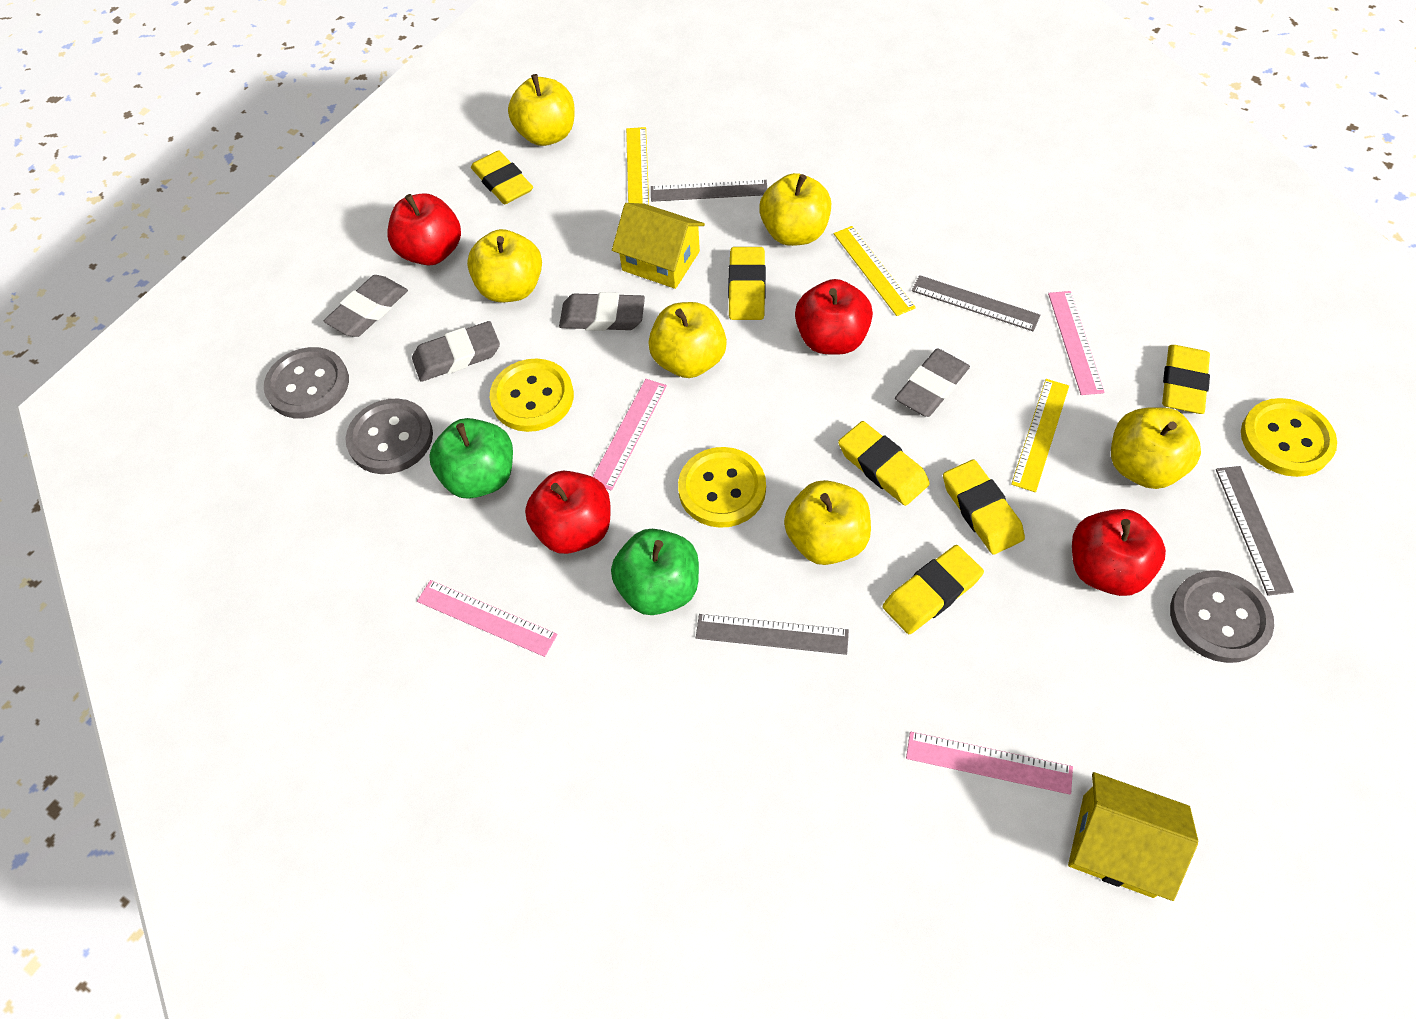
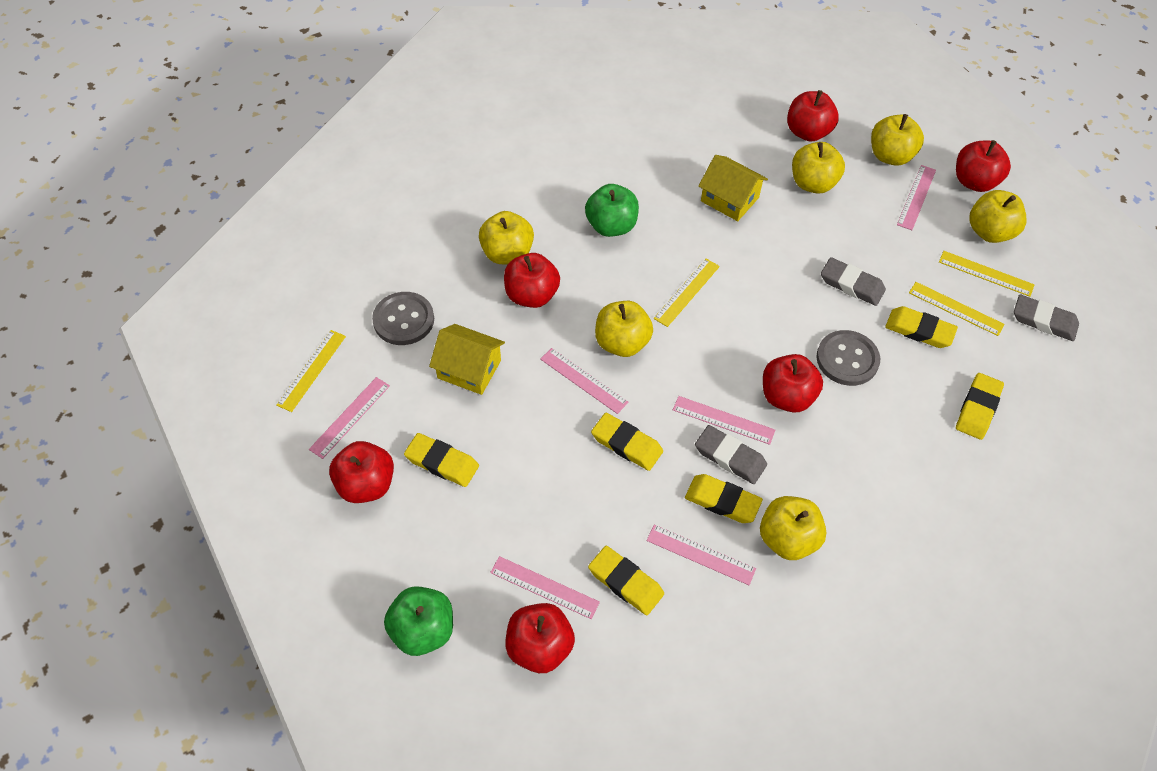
grey button: [264,347,349,419] [345,399,433,474] [1170,570,1274,663] = 3 -> [372,292,434,345] [816,330,880,386] = 2
grey eraser: [324,275,408,337] [412,321,500,382] [559,292,645,331] [895,349,970,417] = 4 -> [695,425,767,484] [821,257,886,306] [1014,295,1079,341] = 3
grey ruler: [651,180,767,202] [696,614,849,655] [912,275,1040,331] [1216,466,1294,596] = 4 -> none = 0
pink ruler: [417,580,558,657] [593,379,667,491] [906,732,1073,795] [1048,291,1104,395] = 4 -> [309,377,390,459] [490,556,600,619] [540,348,628,414] [647,525,756,585] [673,396,775,445] [897,165,936,230] = 6
red apple: [387,193,461,265] [525,471,610,554] [795,279,873,355] [1072,509,1166,596] = 4 -> [329,441,394,503] [504,253,560,308] [505,603,575,673] [763,354,823,413] [787,90,839,142] [956,140,1011,192] = 6
yellow button: [490,359,574,432] [678,447,766,528] [1241,398,1337,477] = 3 -> none = 0
yellow ruler: [626,127,649,205] [834,226,916,316] [1011,379,1069,492] = 3 -> [276,330,346,412] [654,259,720,327] [909,282,1005,336] [939,251,1035,297] = 4

